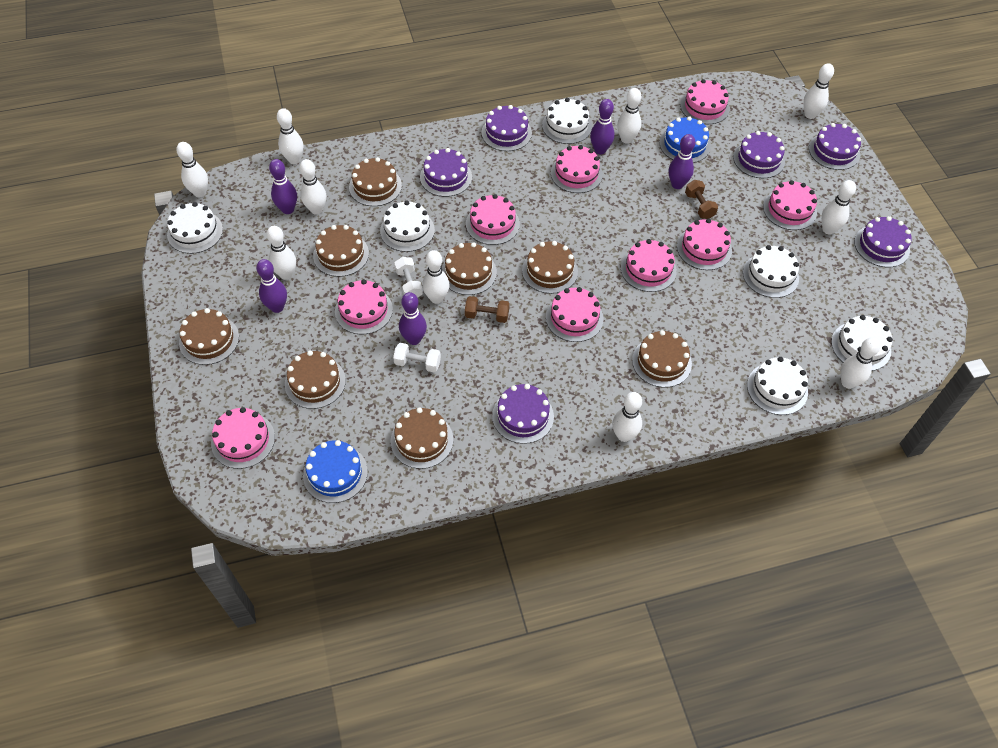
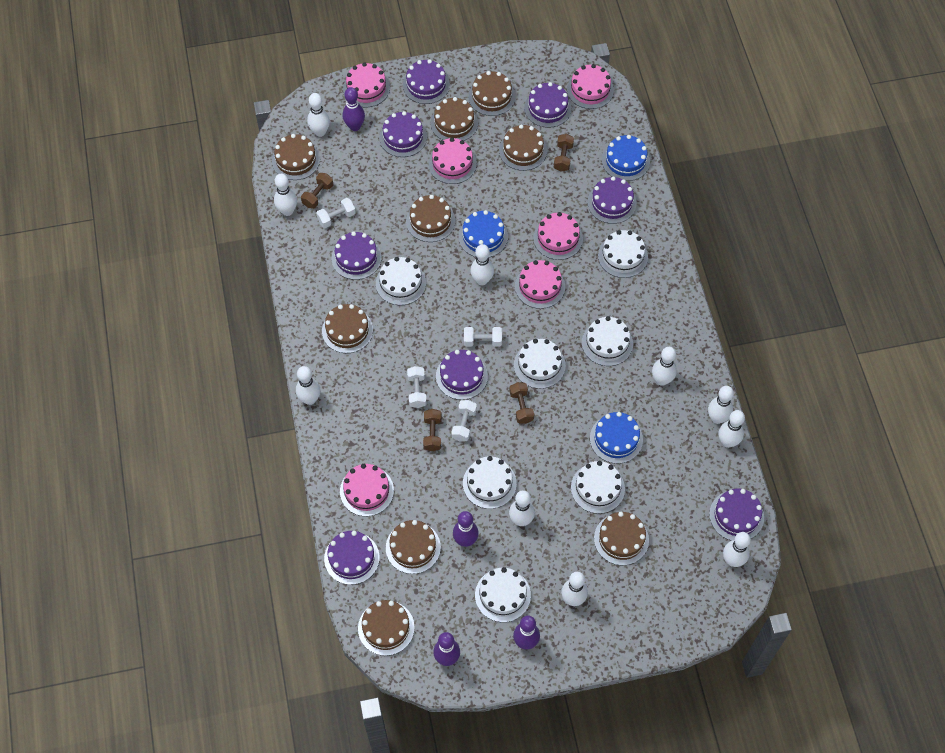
blue cake: [303,440,368,503] [660,116,711,163] = 2 -> [459,210,508,258] [590,412,643,464] [602,135,650,181] = 3
brown cake: [179,308,239,365] [285,350,346,409] [313,225,369,277] [349,157,402,206] [391,407,453,469] [442,242,497,295] [522,241,578,294] [632,330,692,387] = 8 -> [272,134,320,180] [322,304,373,353] [358,600,415,656] [386,520,441,574] [406,195,455,242] [431,97,478,141] [468,71,515,116] [499,124,547,171] [594,512,649,565] = 9
brown dumbbell: [465,296,510,323] [685,180,718,219] = 2 -> [301,173,333,209] [423,409,442,451] [510,382,534,424] [554,134,574,172] = 4
pink cake: [211,407,275,469] [335,279,393,334] [466,194,520,245] [546,287,604,342] [551,145,603,193] [621,239,677,292] [677,219,732,270] [680,79,730,124] [763,180,817,230] = 9 -> [340,464,394,516] [343,62,390,107] [428,138,477,184] [515,260,565,309] [533,212,583,260] [567,64,614,109] = 6
purple bowling pin: [256,259,287,313] [269,159,297,214] [399,292,427,345] [590,99,615,155] [669,134,696,189] = 5 -> [342,87,365,131] [433,632,460,666] [453,511,479,547] [513,616,540,650] = 4
purple cake: [420,148,472,197] [482,105,532,151] [492,384,554,444] [733,131,785,178] [809,123,861,170] [854,216,912,267] = 6 -> [324,531,379,585] [332,232,381,280] [379,111,427,157] [403,59,450,104] [436,350,488,400] [524,82,572,128] [587,176,636,224] [709,489,764,541] = 8
white cake: [167,202,223,254] [380,201,435,252] [542,98,592,144] [743,245,799,298] [747,357,808,415] [831,315,893,371] = 6 -> [376,257,426,305] [463,456,517,509] [475,567,531,622] [514,339,566,389] [571,461,625,514] [582,316,633,366] [598,230,648,278] = 7
white dumbbell: [393,343,441,372] [394,257,423,298] = 2 -> [316,198,356,228] [407,366,427,408] [451,400,477,441] [464,327,502,346] = 4

